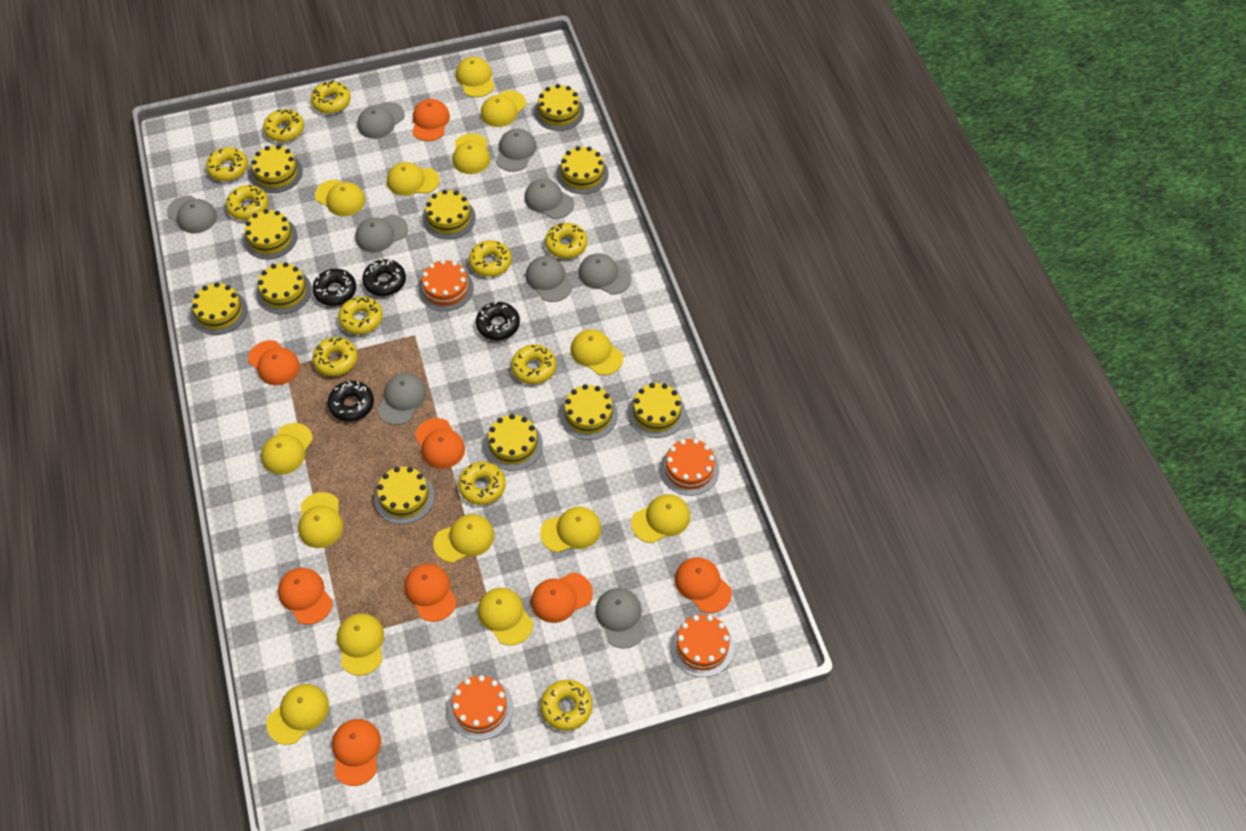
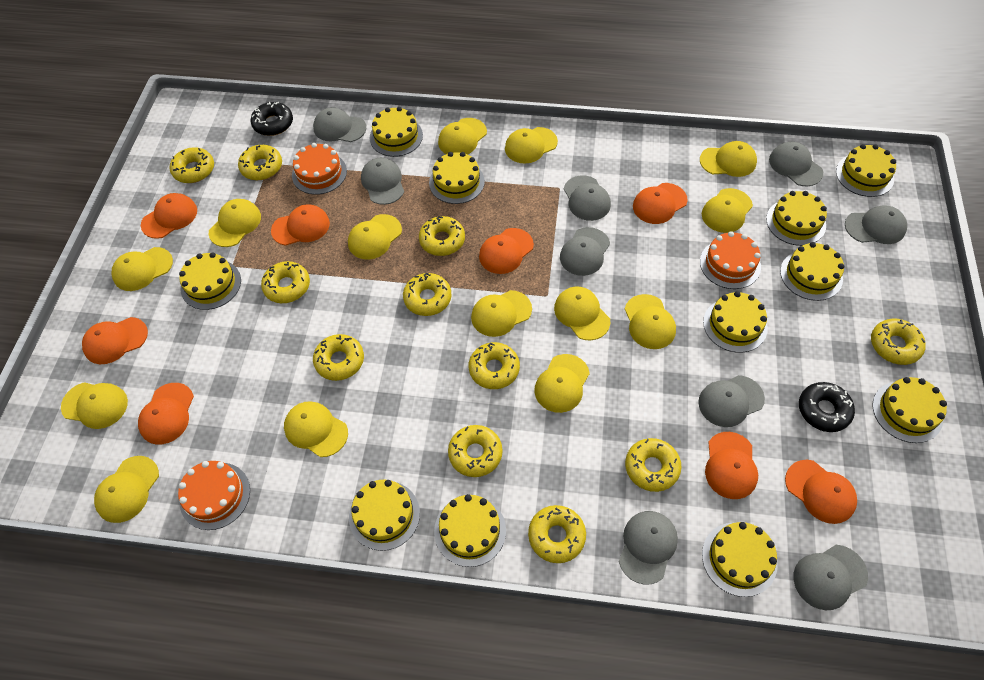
black donut: [312,268,356,306] [328,381,374,422] [362,259,406,296] [476,301,520,340] = 4 -> [250,102,293,136] [799,382,855,432] = 2
orange cake: [419,259,473,311] [448,675,513,741] [660,439,719,496] [671,615,734,677] = 4 -> [178,461,250,530] [292,143,347,195] [700,231,761,289] = 3

